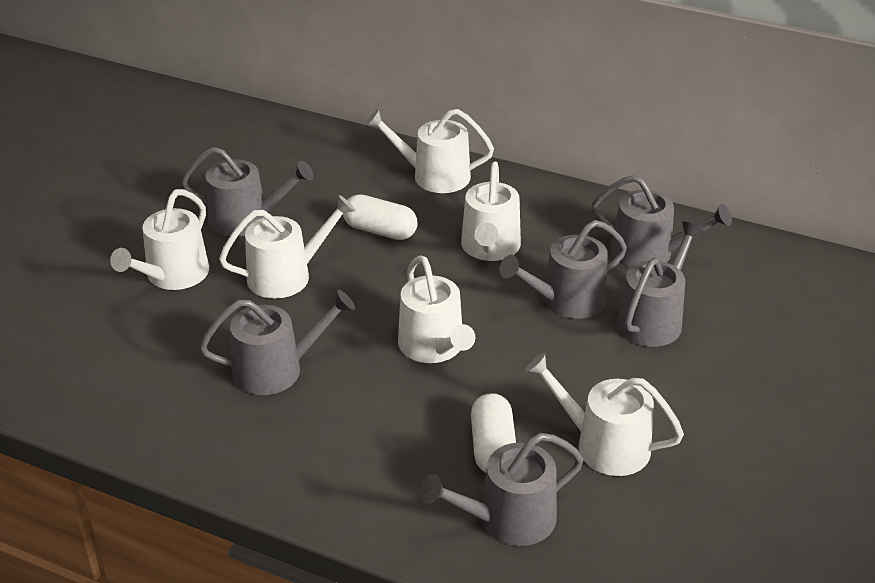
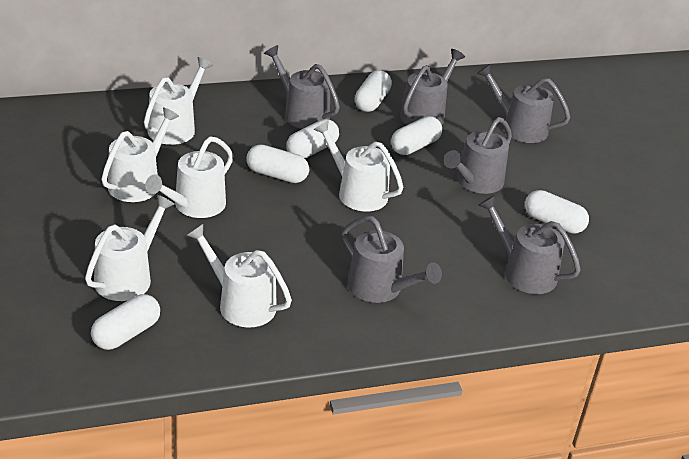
white capsule: [343,194,417,240] [471,393,516,473] = 2 -> [91,294,160,350] [247,144,309,183] [286,119,339,159] [355,70,392,112] [391,116,442,155] [525,190,589,234] = 6

